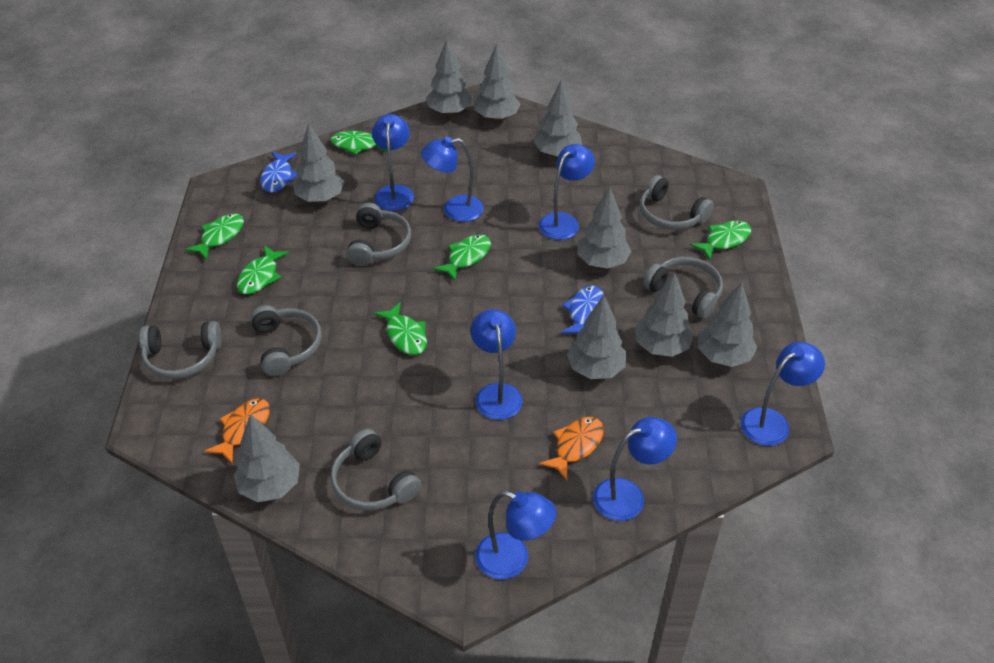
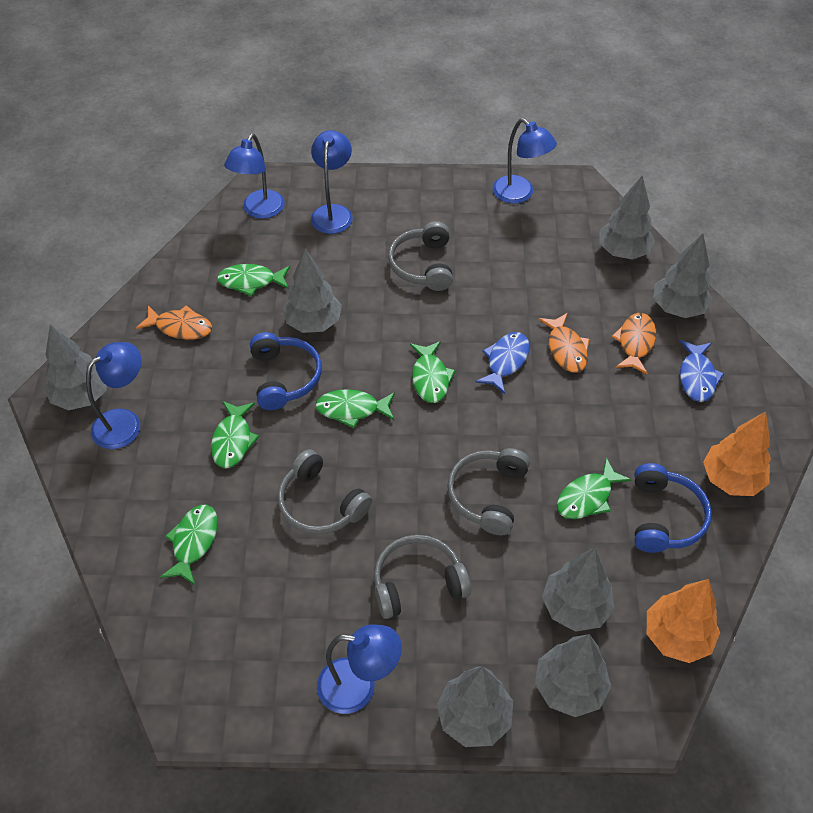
blue headphones: none = 0 -> [250,332,322,410] [635,463,712,553] = 2
blue lamp: [372,114,414,211] [421,137,484,222] [470,309,523,420] [475,491,556,579] [539,144,595,240] [593,417,677,521] [740,342,825,446] = 7 -> [86,342,141,449] [224,134,285,219] [311,130,353,234] [317,625,402,714] [492,118,557,204] = 5
grey headphones: [139,321,222,379] [250,305,322,376] [330,429,421,511] [347,203,411,266] [640,175,714,230] [643,257,723,319] = 6 -> [278,449,372,535] [374,535,471,619] [388,221,453,291] [447,448,530,535] = 4
grey tree: [233,414,300,502] [293,123,344,203] [426,39,472,116] [474,44,520,121] [534,79,582,158] [567,295,626,379] [577,187,631,269] [635,272,694,357] [698,282,757,367] = 9 -> [44,325,107,410] [283,248,342,333] [436,667,513,747] [535,634,611,717] [542,548,615,632] [599,176,655,260] [653,233,712,318] = 7
orange fish: [205,398,270,464] [539,417,604,480] = 2 -> [136,305,212,340] [538,313,589,372] [611,313,656,374] = 3
orange tree: none = 0 -> [647,579,720,663] [703,411,771,496] = 2

